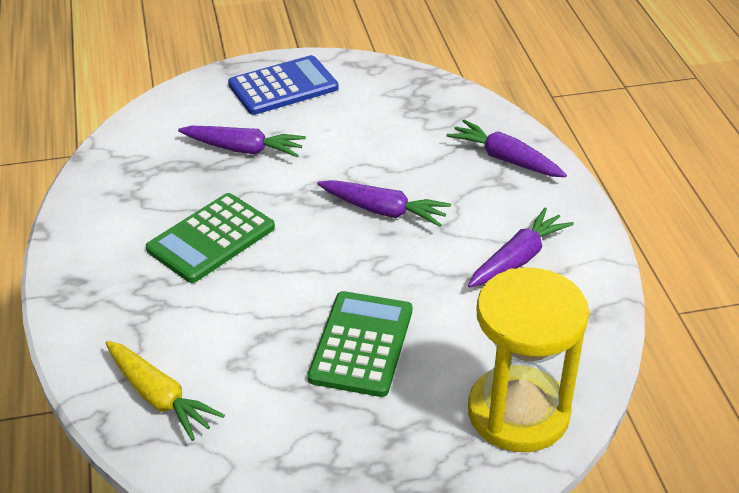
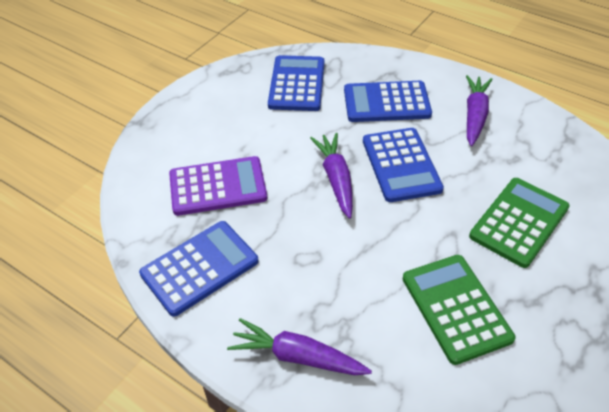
blue calculator: [228,55,339,115] = 1 -> [139,221,259,317] [268,55,324,111] [344,81,432,122] [363,128,444,202] = 4
purple calculator: none = 0 -> [169,156,267,216] = 1
purple carrot: [178,126,306,157] [317,180,451,227] [446,120,567,177] [468,208,574,288] = 4 -> [227,318,372,375] [310,133,353,219] [466,75,492,146] = 3
yellow carrot: [105,341,225,441] = 1 -> none = 0
yellow hourglass: [468,268,589,452] = 1 -> none = 0

